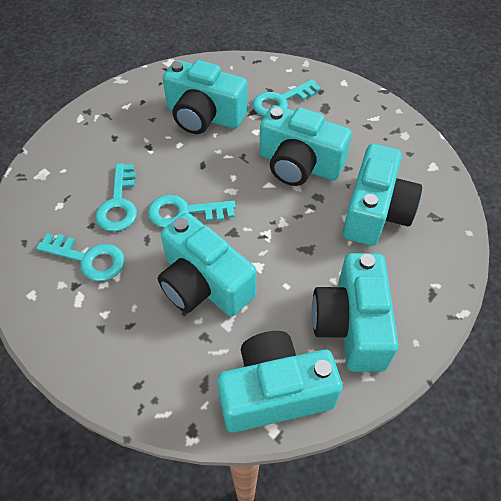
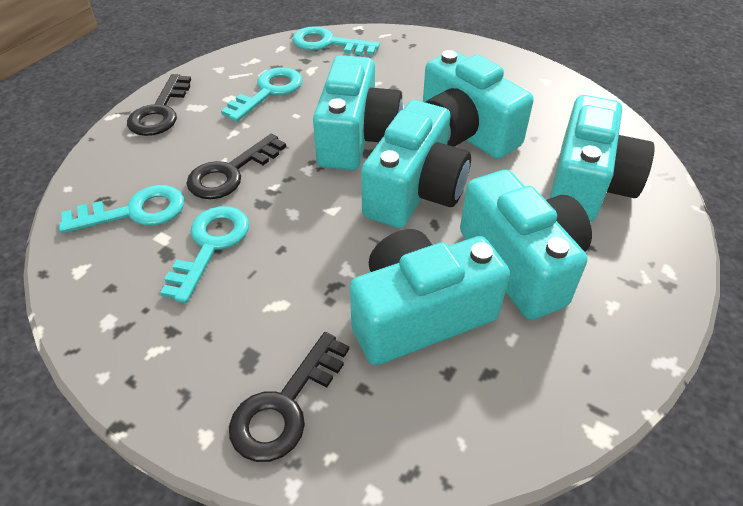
black key: none = 0 -> [127,74,191,136] [186,134,286,199] [229,332,349,462] = 3

